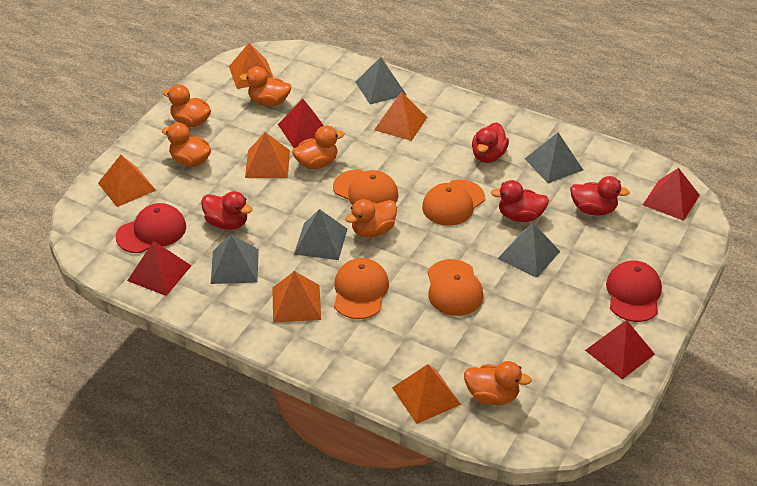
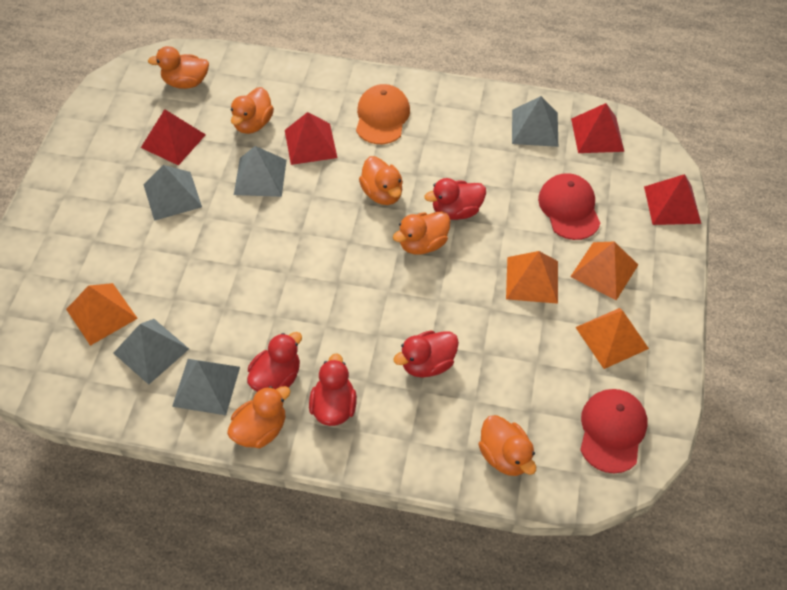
orange cap: [333,170,398,205] [334,258,389,319] [422,180,485,226] [428,259,484,316] = 4 -> [356,84,410,144] = 1
orange pyramid: [98,155,156,207] [229,43,274,89] [245,132,290,178] [272,271,321,323] [374,92,427,141] [392,364,461,424] = 6 -> [66,283,138,346] [506,251,558,304] [570,242,638,300] [575,308,649,369] = 4

